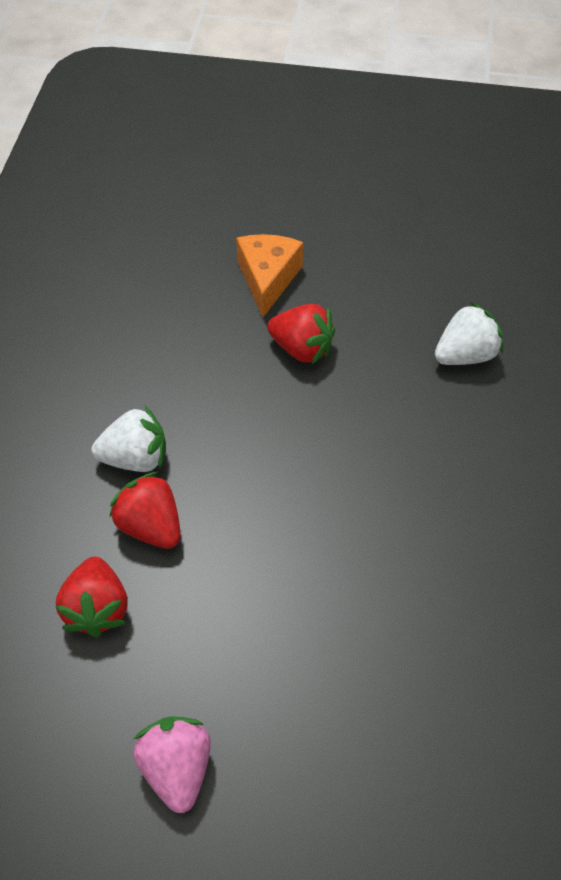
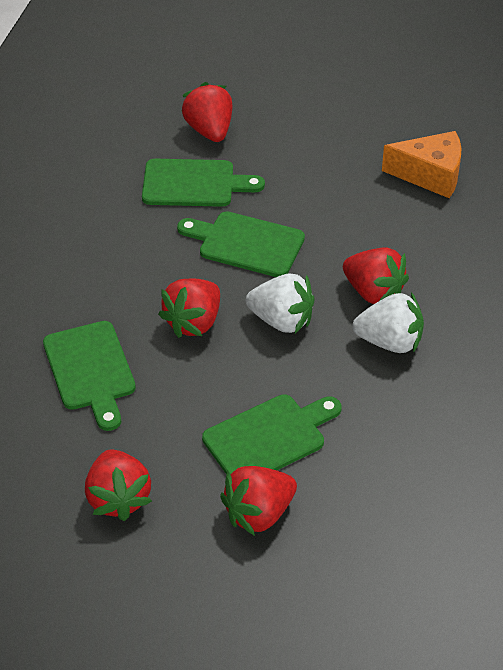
green cutting board: none = 0 -> [43,321,136,431] [142,159,265,207] [177,211,305,277] [202,394,342,475] = 4
pink strawberry: [133,716,211,813] = 1 -> none = 0
red strawberry: [56,557,128,637] [109,472,181,549] [267,304,335,364] = 3 -> [85,449,152,521] [158,279,220,338] [181,82,232,142] [220,466,297,536] [343,248,409,304] = 5

